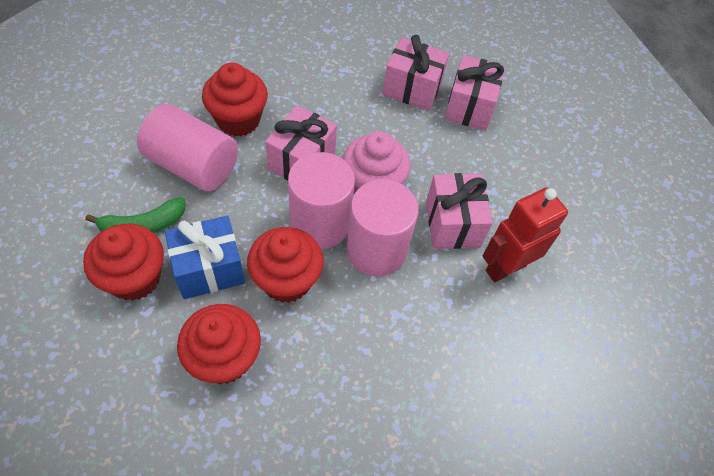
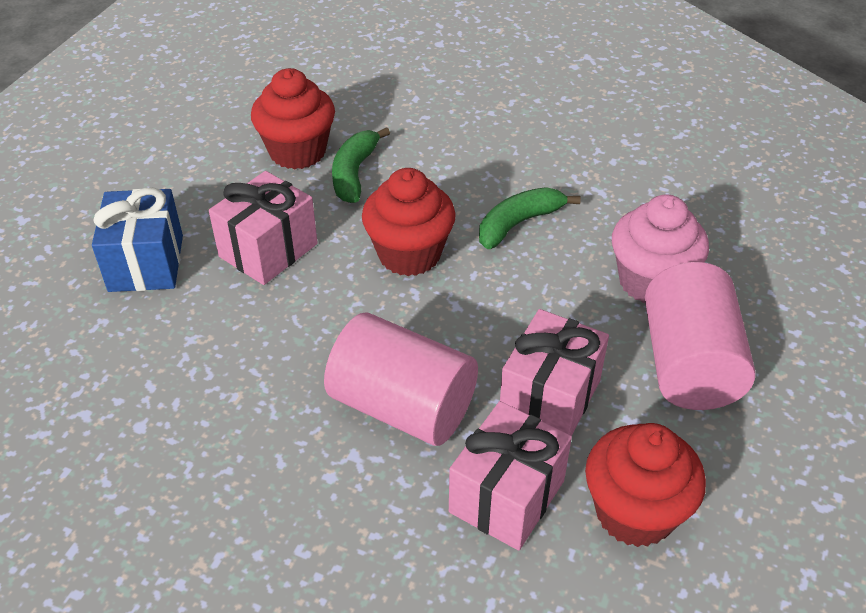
green banana: [85,197,185,233] = 1 -> [332,127,390,203] [479,187,581,249] = 2
pink cylinder: [137,104,238,192] [288,152,355,249] [346,179,419,277] = 3 -> [324,312,478,446] [645,262,755,410] = 2
pink gift: [265,105,337,181] [382,35,449,111] [426,173,493,249] [444,55,505,131] = 4 -> [209,171,318,285] [449,401,572,551] [500,309,609,436] = 3
red cupcake: [83,224,164,301] [177,304,261,384] [202,63,268,137] [247,227,324,303] = 4 -> [251,68,335,170] [362,168,456,276] [585,423,706,547] = 3
red robot: [483,187,568,282] = 1 -> none = 0

